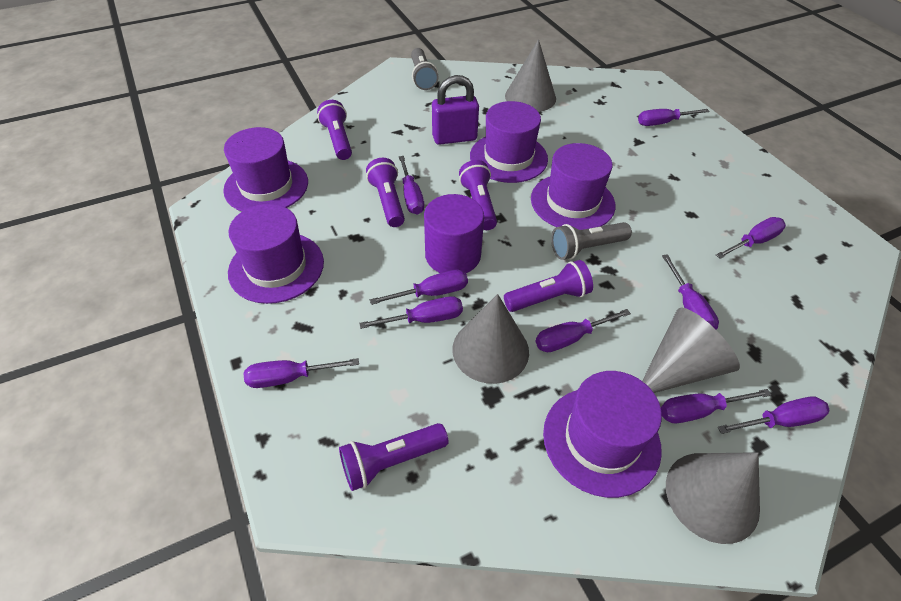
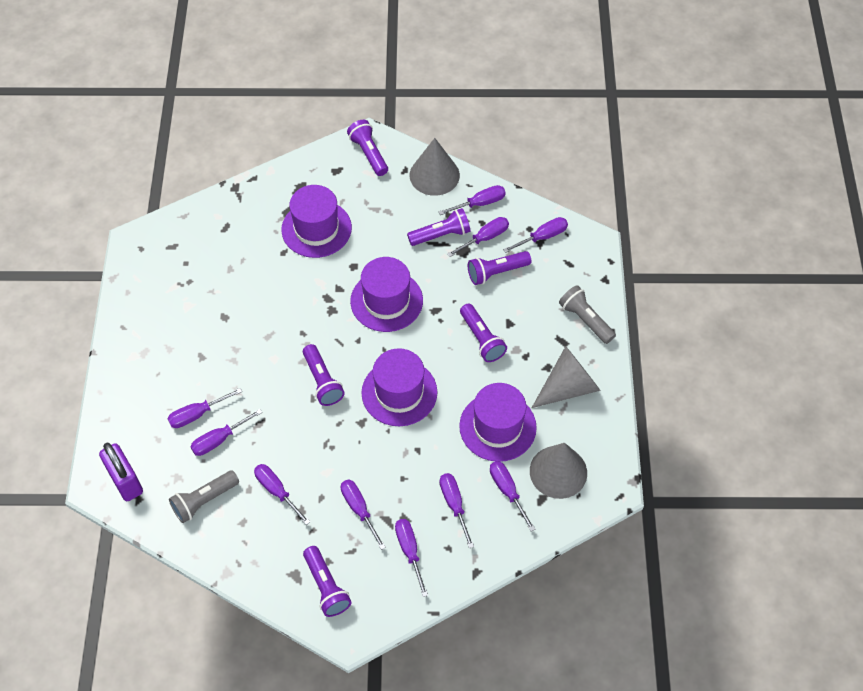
grey cone: [452,294,529,384] [505,39,556,112] [642,308,740,393] [666,452,760,544] = 4 -> [410,138,460,196] [530,443,587,499] [532,346,601,408] = 3
purple cylinder: [424,194,484,273] = 1 -> none = 0
purple flashlight: [317,100,352,160] [339,423,449,491] [366,158,405,227] [459,160,497,230] [504,260,593,312] = 5 -> [303,344,345,406] [303,546,352,617] [347,120,388,176] [407,208,470,246] [460,304,507,362] [468,251,531,285] = 6
purple hat: [223,127,308,211] [228,204,324,304] [470,101,548,183] [531,143,615,230] [543,371,662,498] = 5 -> [281,185,352,258] [350,257,423,332] [361,348,437,426] [459,383,537,462] = 4

